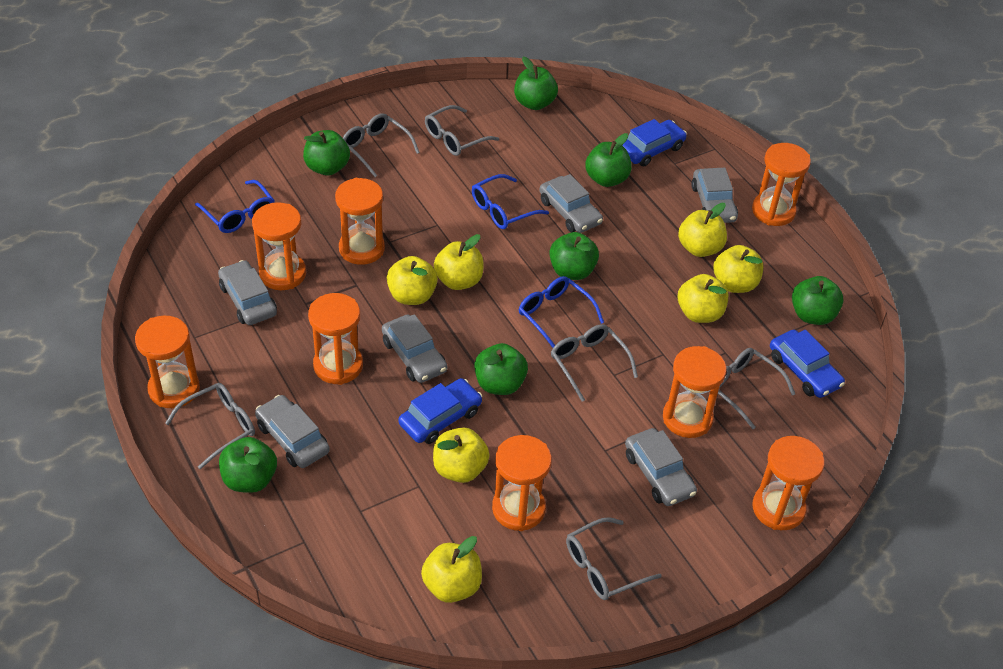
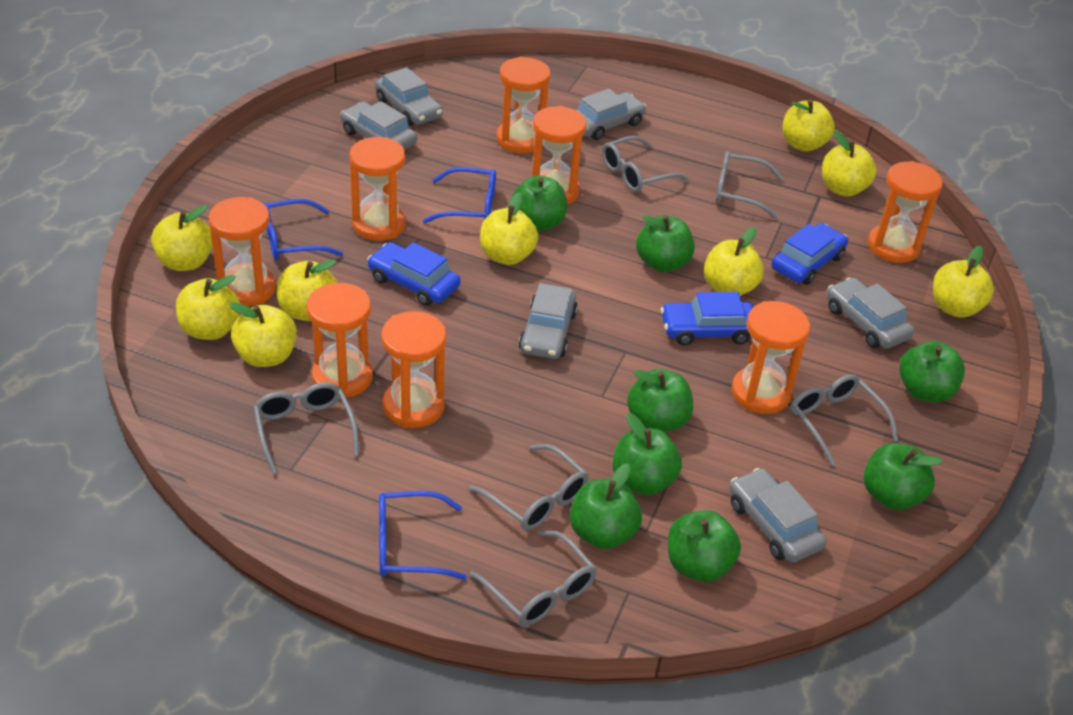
green apple: [219,437,277,493] [303,130,350,176] [474,343,528,395] [514,57,558,110] [549,232,599,280] [585,133,632,187] [792,276,844,325] = 7 -> [512,176,567,231] [570,464,642,549] [613,413,682,495] [627,369,693,432] [636,215,695,272] [668,510,741,582] [864,443,943,510] [899,341,965,402] = 8
yellow apple: [387,256,438,305] [421,536,482,603] [433,427,490,483] [434,234,483,290] [678,203,727,257] [678,274,728,323] [713,245,763,293] = 7 -> [151,205,212,271] [176,275,240,340] [229,302,297,367] [277,259,338,321] [480,192,538,265] [704,227,764,296] [782,99,835,152] [822,131,877,197] [933,246,994,318] = 9

